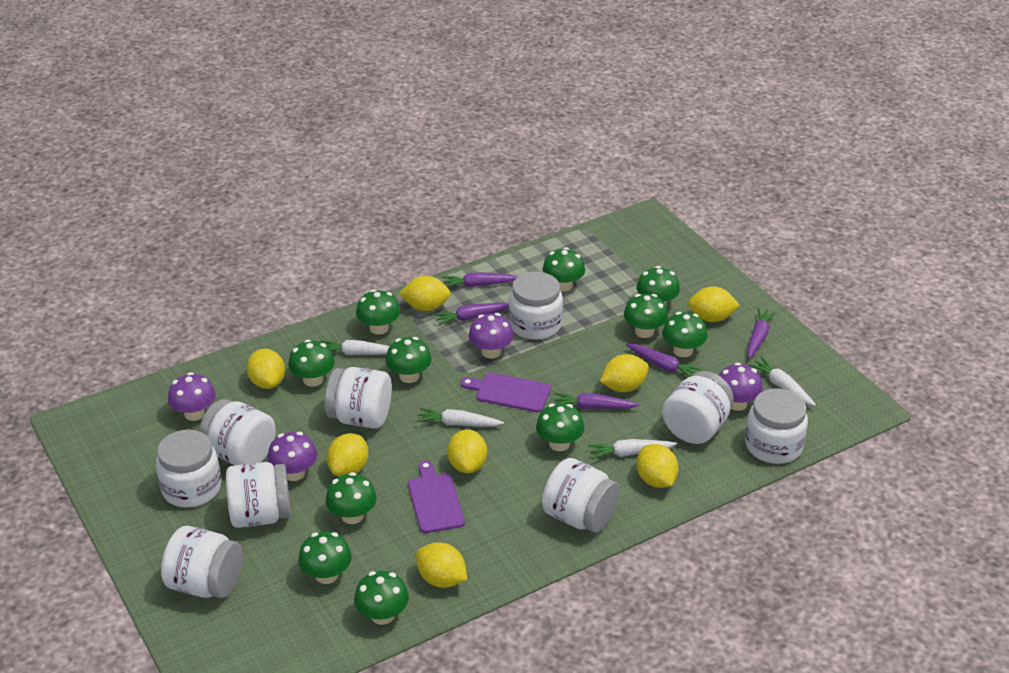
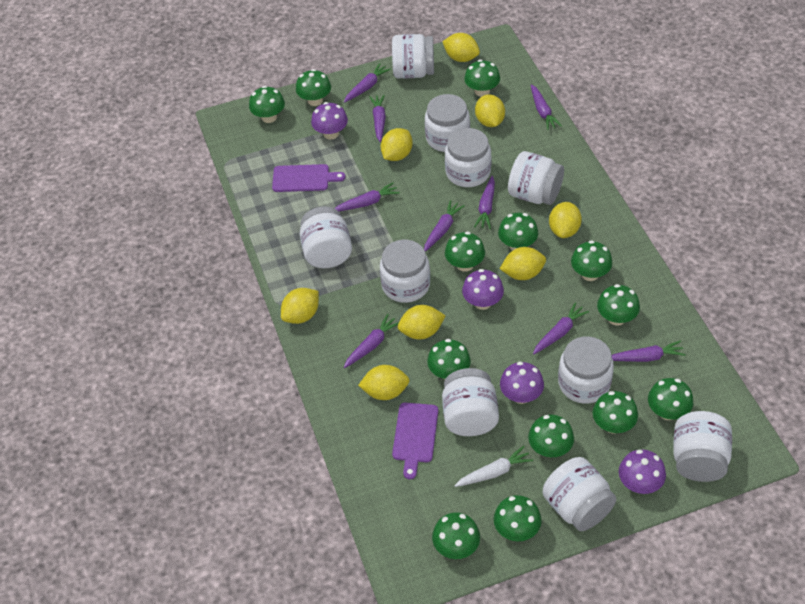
green mushroom: [288,340,335,387] [298,531,352,584] [325,472,377,524] [354,571,409,625] [356,289,400,335] [386,337,432,383] [536,403,584,451] [543,247,585,292] [624,294,668,338] [637,266,680,304] [662,312,707,357] = 11 -> [249,86,285,123] [296,69,331,106] [427,339,471,380] [432,512,480,559] [445,232,485,272] [464,60,500,97] [494,495,542,541] [498,213,538,250] [528,415,574,457] [571,240,612,281] [593,391,638,434] [597,284,640,326] [648,378,693,420] = 13
purple carrot: [434,303,509,326] [442,272,518,287] [554,393,639,409] [626,344,703,377] [747,308,776,359] = 5 -> [335,182,400,211] [344,63,391,103] [344,314,399,368] [369,95,386,142] [424,200,465,252] [474,176,495,229] [531,84,562,130] [533,302,589,354] [612,341,686,362] = 9
white carrot: [321,340,390,355] [417,408,504,427] [588,439,677,460] [748,357,816,406] = 4 -> [454,446,533,487] = 1
white jar: [156,430,221,508] [161,526,243,598] [199,399,276,465] [226,462,291,528] [325,367,392,429] [509,272,563,340] [542,458,620,533] [662,371,734,444] [745,388,808,464] = 9 -> [300,207,352,268] [380,239,430,303] [392,34,434,78] [425,94,470,152] [442,368,499,436] [445,128,491,187] [508,151,564,205] [543,457,616,531] [558,336,614,404] [673,411,732,482] = 10

